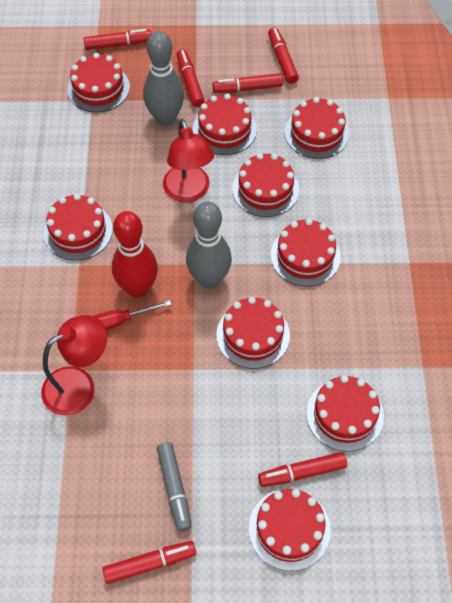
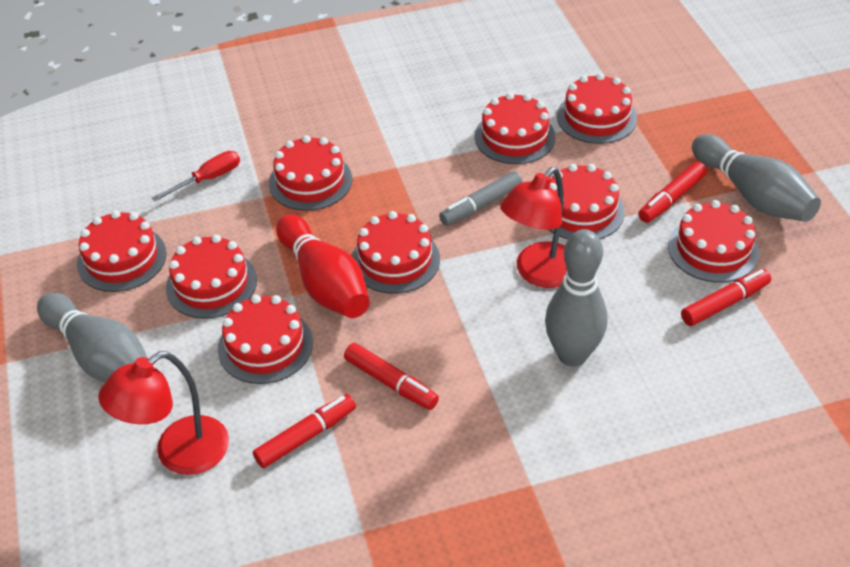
grey bowling pin: [143,31,184,126] [186,201,232,289] = 2 -> [37,293,147,383] [545,229,608,367] [692,134,821,222] = 3
red marker: [84,29,152,50] [102,541,196,584] [177,49,205,107] [213,73,283,93] [258,452,347,487] [268,27,299,84] = 6 -> [253,394,356,468] [344,343,439,410] [638,161,707,223] [681,269,771,326] = 4

